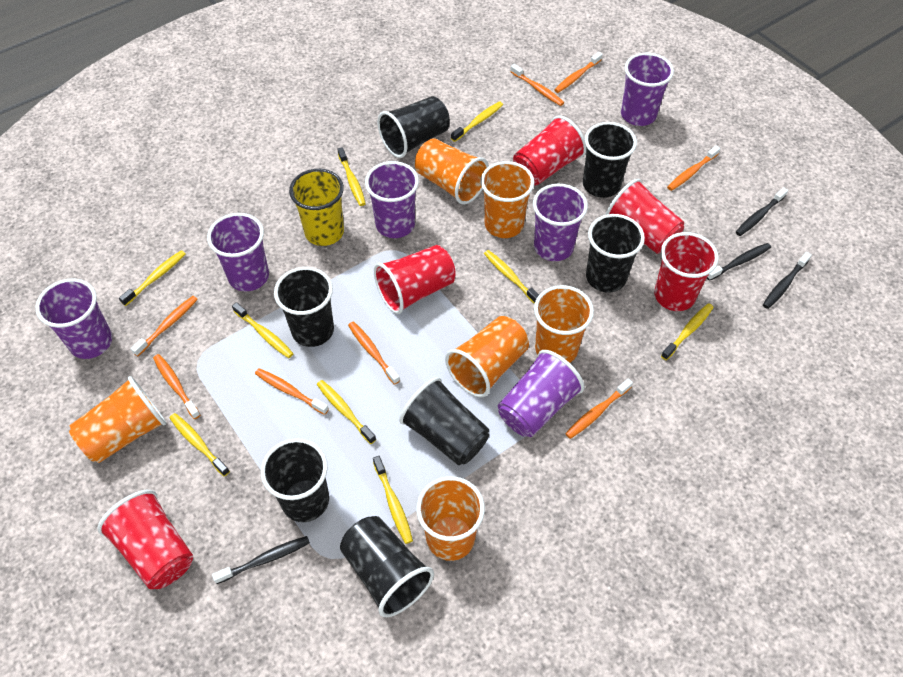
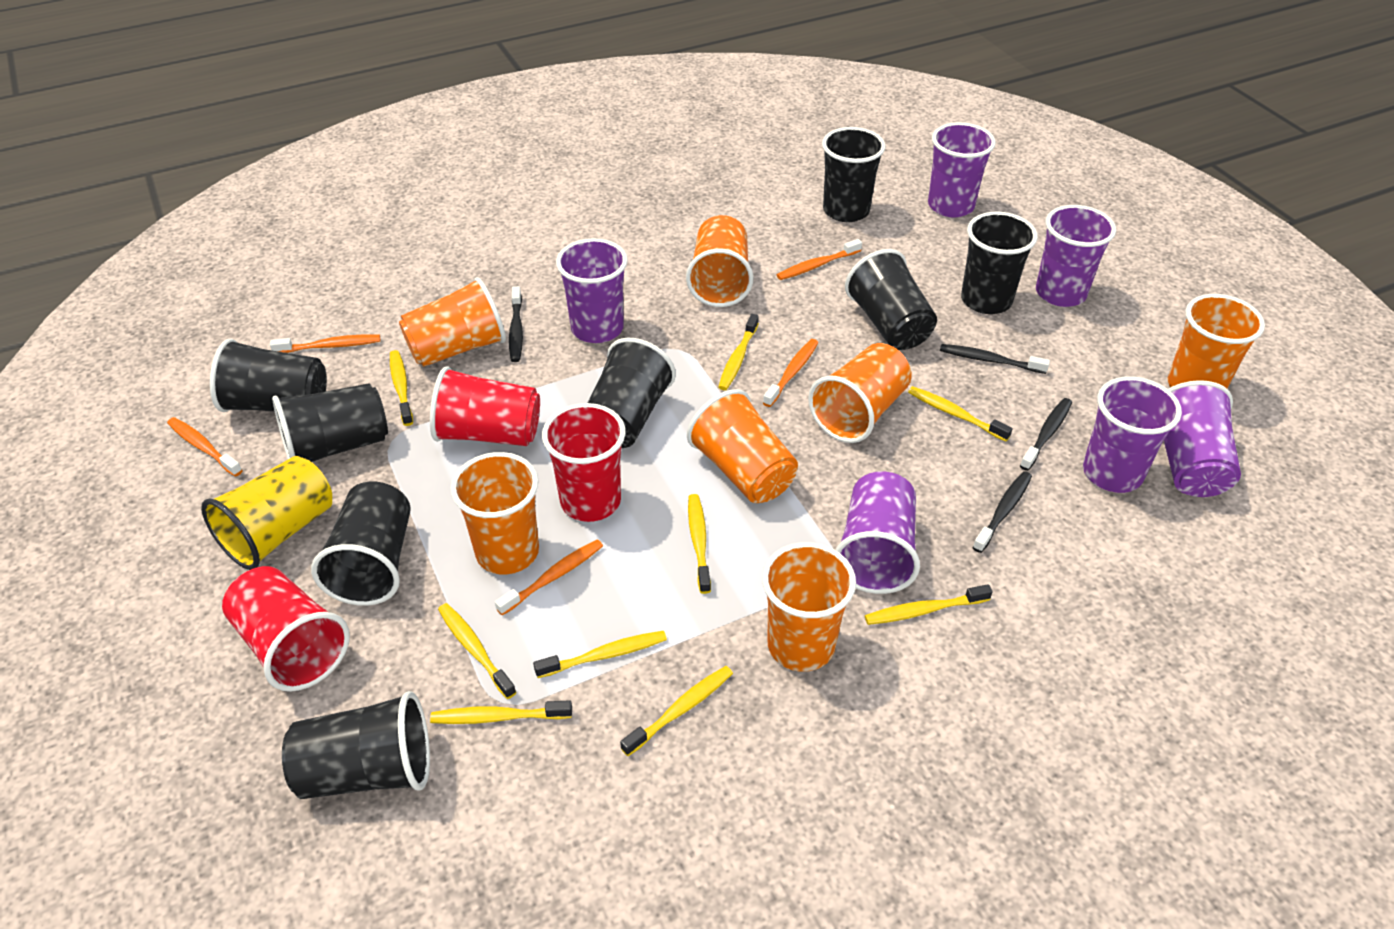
black cup: [261,438,329,522] [274,267,334,347] [340,516,434,617] [378,96,450,158] [399,377,489,465] [583,122,637,198] [586,214,645,292] = 7 -> [210,339,327,412] [272,383,388,462] [282,691,430,799] [311,481,411,606] [588,338,676,448] [822,127,886,222] [845,249,937,350] [961,212,1038,314] = 8
orange cup: [69,376,166,463] [415,138,489,204] [416,476,485,561] [445,316,529,398] [481,161,534,238] [534,285,594,363] = 6 -> [399,277,506,367] [450,452,539,574] [686,215,753,307] [687,389,798,503] [762,542,856,672] [808,343,912,443] [1168,294,1265,389] = 7
orange toothbrush: [131,296,198,356] [153,354,200,419] [255,368,329,415] [348,321,400,385] [510,64,564,106] [554,52,603,93] [565,378,633,439] [667,146,720,191] = 8 -> [167,417,243,477] [270,334,380,353] [495,540,603,616] [763,339,818,407] [777,239,862,280] = 5
red cup: [97,490,193,589] [374,245,456,314] [513,115,586,186] [605,179,684,254] [654,232,719,311] = 5 -> [222,566,350,692] [430,366,540,446] [542,403,626,522] = 3

